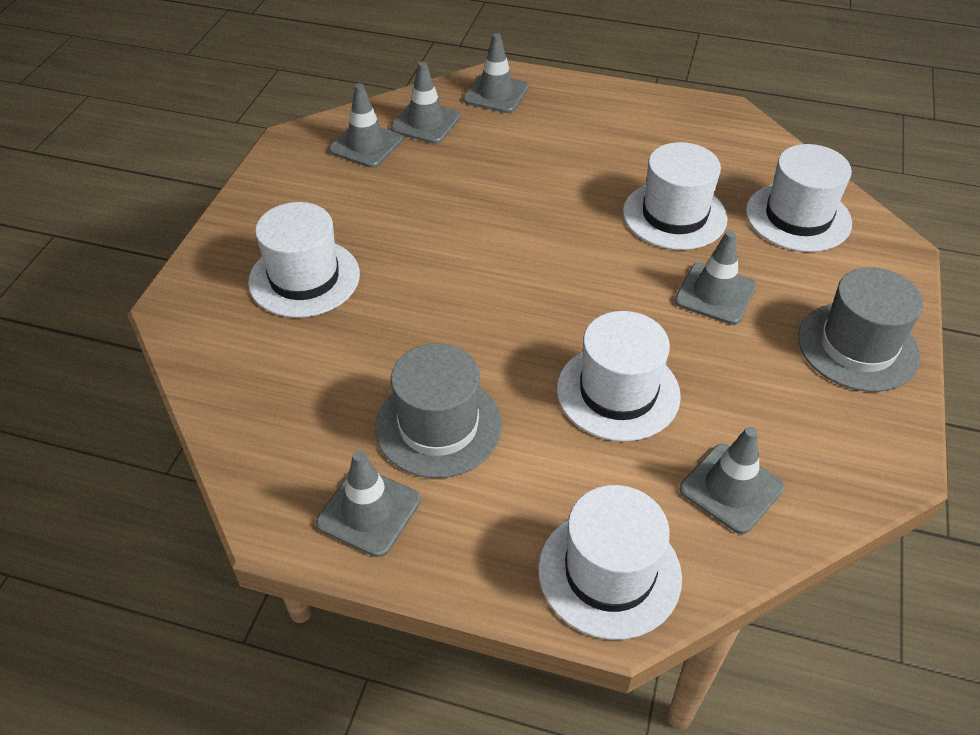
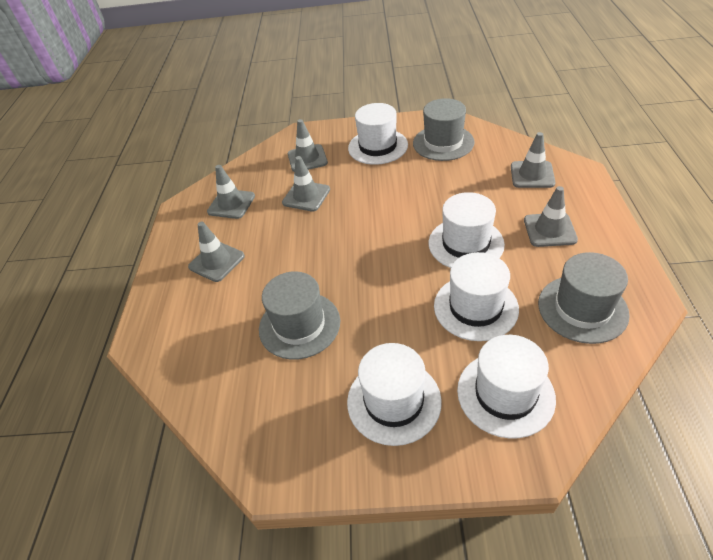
grey hat: [375,343,502,478] [798,267,923,392] = 2 -> [259,271,340,360] [413,98,475,161] [538,252,630,344] = 3

